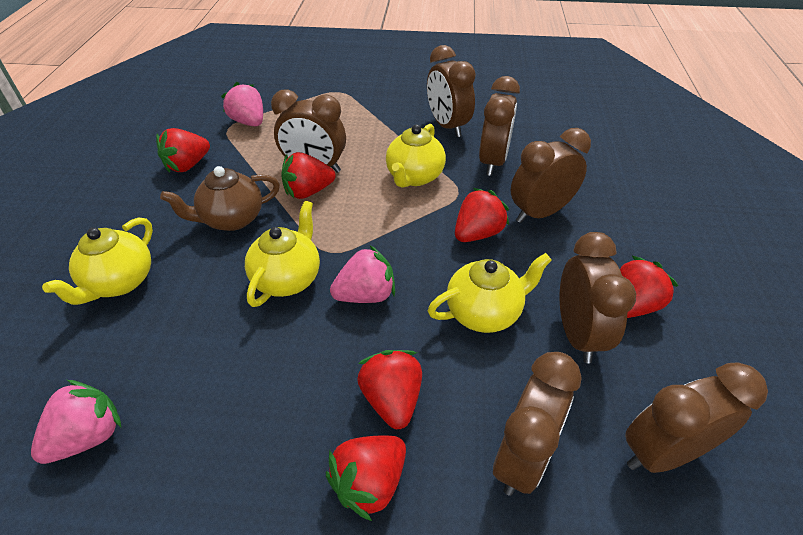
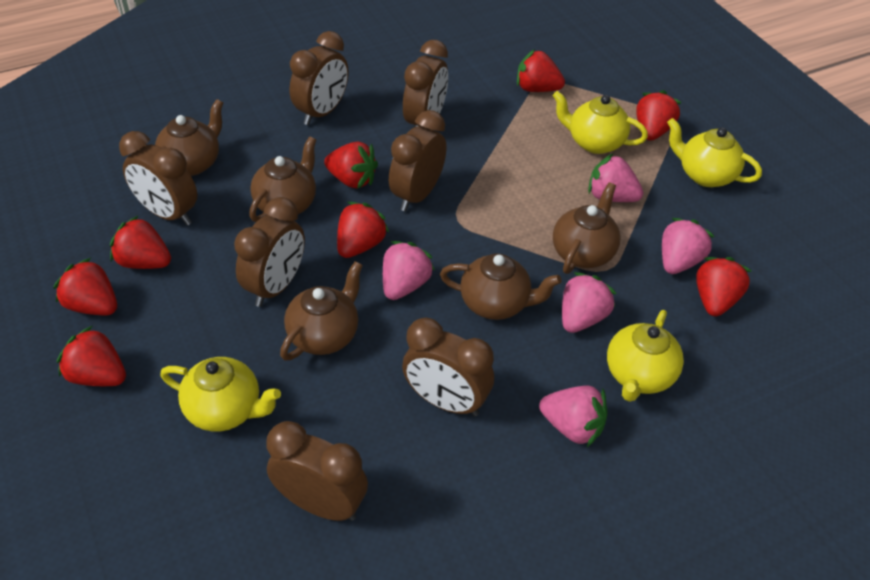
brown teapot: [160,166,280,231] = 1 -> [155,99,223,176] [249,136,316,222] [280,261,363,361] [440,253,562,320] [553,182,621,274] = 5
pink strawberry: [31,380,121,464] [221,82,263,126] [330,245,395,303] = 3 -> [383,241,435,300] [539,386,607,447] [562,272,617,333] [588,154,644,202] [662,218,715,274] = 5
red strawberry: [156,128,210,173] [281,152,336,199] [326,436,406,521] [357,350,422,429] [455,188,509,242] [620,256,678,318] = 6 -> [53,258,117,315] [57,326,126,386] [110,215,171,269] [324,142,378,189] [337,202,389,258] [517,49,565,92] [636,90,682,141] [696,257,751,316] = 8

